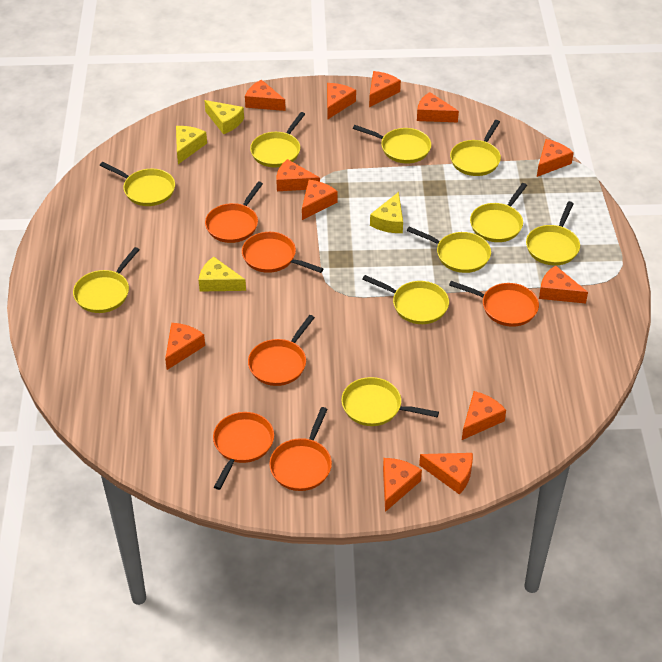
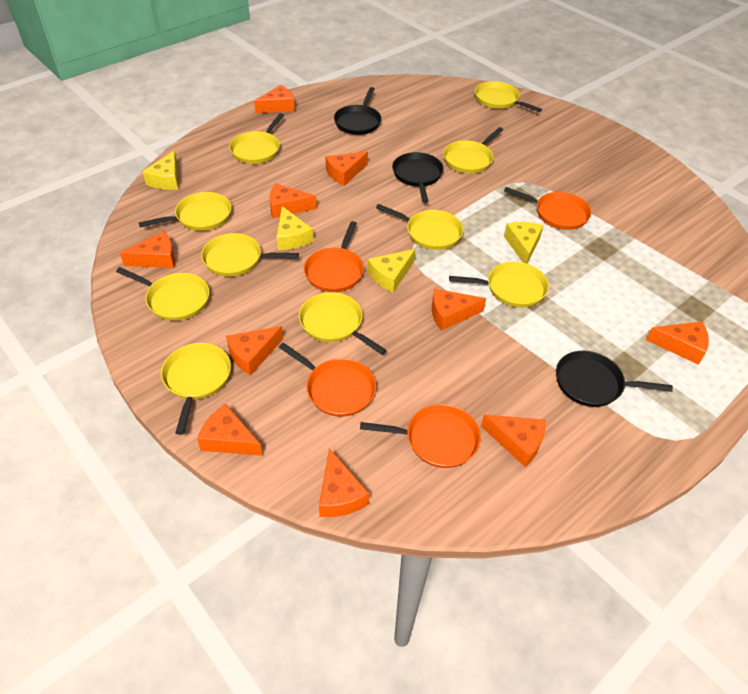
black pan: none = 0 -> [334,87,381,135] [392,152,444,203] [556,351,673,407] = 3
orange cheese: [165,323,205,370] [245,79,286,111] [276,159,320,191] [302,180,337,220] [327,83,356,119] [369,71,401,107] [383,458,422,512] [417,92,459,122] [419,453,473,494] [462,391,506,440] [537,139,574,177] [539,265,588,303] = 12 -> [120,231,175,268] [197,404,263,456] [226,326,283,376] [254,85,295,113] [270,183,317,218] [319,448,369,517] [326,152,368,186] [432,289,486,331] [481,414,546,467] [646,322,709,365] = 10
orange pan: [205,181,263,243] [213,412,274,490] [242,232,324,273] [248,315,315,386] [269,407,332,491] [449,281,539,327] = 6 -> [279,343,376,417] [304,221,364,292] [360,404,481,468] [504,187,592,230] = 4

